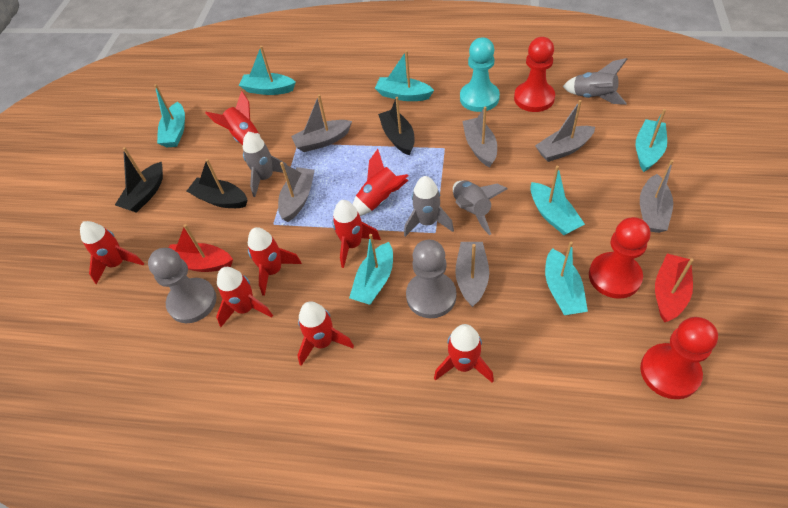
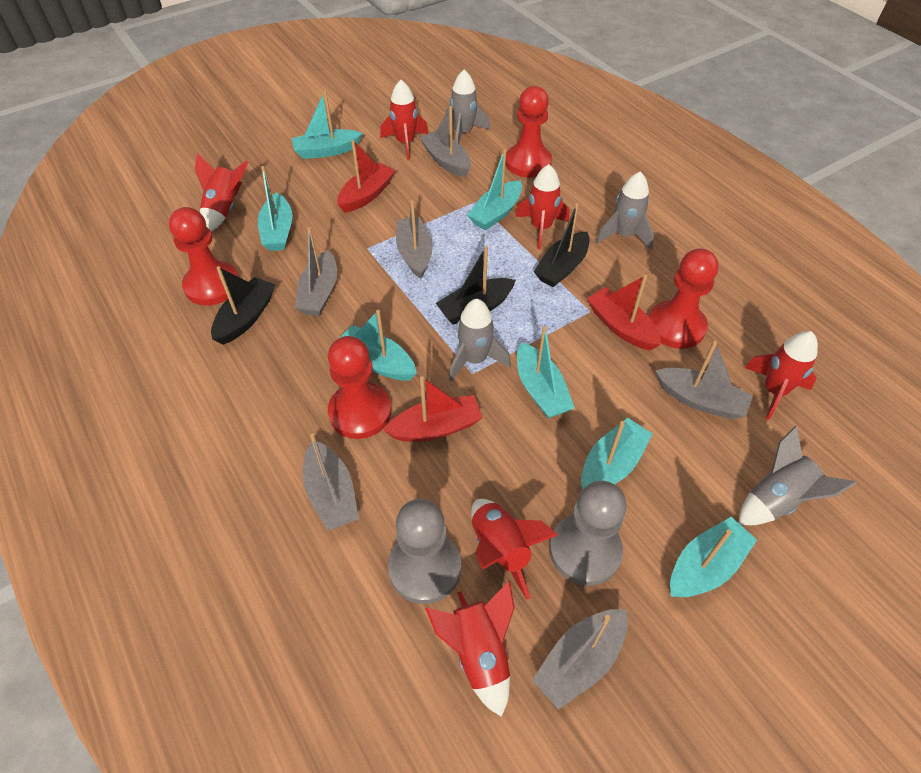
red boat: [169,224,233,272] [655,254,694,322] = 2 -> [337,140,395,213] [383,376,483,442] [587,275,661,350] = 3
red pawn: [514,37,555,112] [589,217,650,299] [640,317,718,399] = 3 -> [169,207,239,306] [328,336,392,439] [505,86,552,177] [649,248,719,349] = 4
red rocket: [80,221,144,285] [205,91,261,145] [216,267,273,327] [248,227,302,296] [297,301,354,366] [332,200,381,268] [353,149,408,216] [434,324,494,383] = 8 -> [195,153,248,231] [380,80,428,160] [425,580,515,717] [471,499,558,600] [515,164,569,250] [745,331,818,420] = 6
turquoise pawn: [460,37,500,112] = 1 -> none = 0

